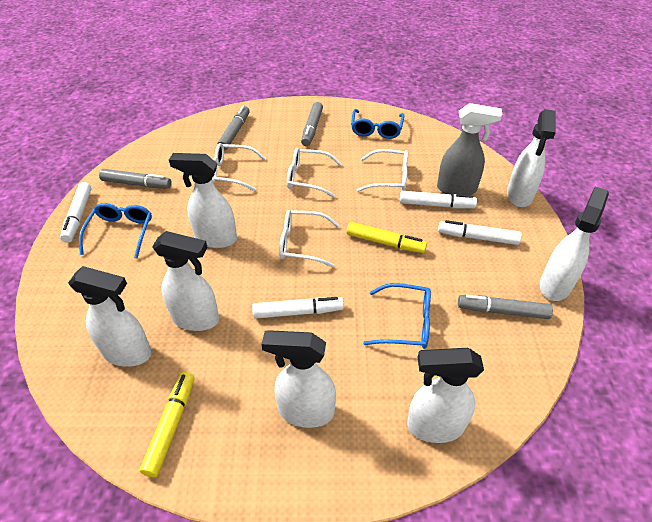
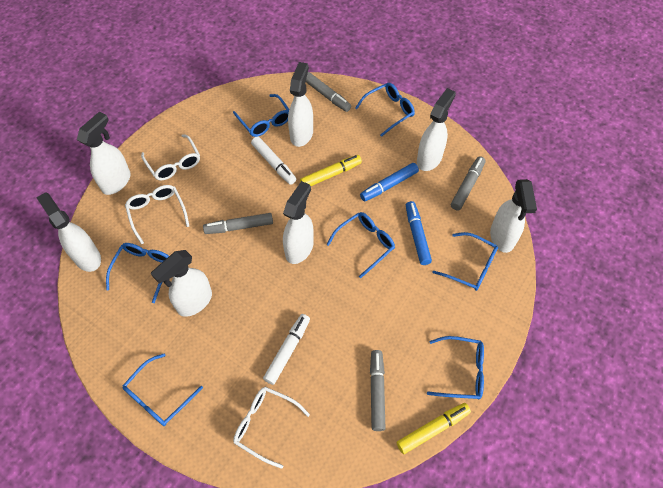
blue glasses: [79,203,152,259] [351,109,404,139] [363,283,431,349] = 3 -> [106,243,169,303] [122,353,203,426] [233,94,289,137] [327,212,395,278] [355,83,415,137] [427,336,484,399] [433,232,498,291] = 7
blue marker: none = 0 -> [360,163,419,201] [406,201,432,265] = 2
grey spray bottle: [437,103,503,195] = 1 -> none = 0
white glasses: [212,143,266,191] [279,210,339,267] [287,148,342,197] [357,149,408,192] = 4 -> [125,185,189,245] [141,134,200,180] [233,387,310,469] = 3
white marker: [60,182,92,243] [252,297,344,319] [400,191,477,208] [438,220,522,245] = 4 -> [251,136,296,185] [263,314,310,385] = 2

